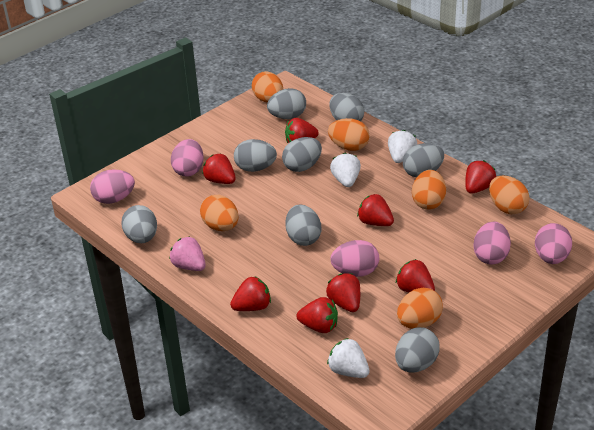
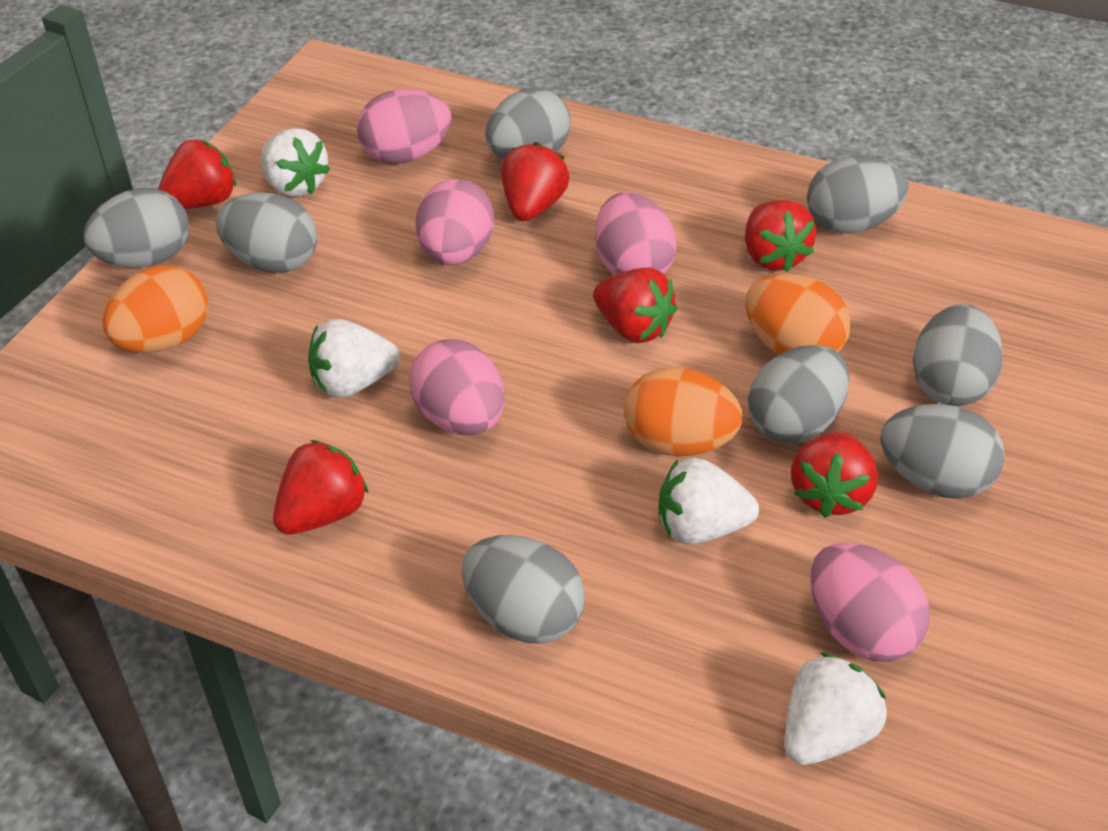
orange egg: [200,195,239,231] [252,71,283,103] [328,118,370,151] [397,288,443,329] [412,170,446,209] [489,176,529,214] = 6 -> [103,265,208,353] [624,367,743,456] [745,274,851,355] = 3
pink strawberry: [169,236,206,271] = 1 -> none = 0
red strawberry: [202,153,236,184] [230,276,271,311] [285,118,319,143] [296,297,338,333] [326,273,360,312] [357,194,394,226] [396,259,435,292] [465,160,496,194] = 8 -> [158,139,236,209] [273,440,368,535] [501,142,569,221] [593,268,677,343] [745,200,816,272] [791,432,878,518] = 6
white strawberry: [327,338,370,378] [330,153,361,187] [388,130,418,163] = 3 -> [261,128,330,197] [308,319,400,398] [658,457,759,545] [785,653,886,765] = 4

